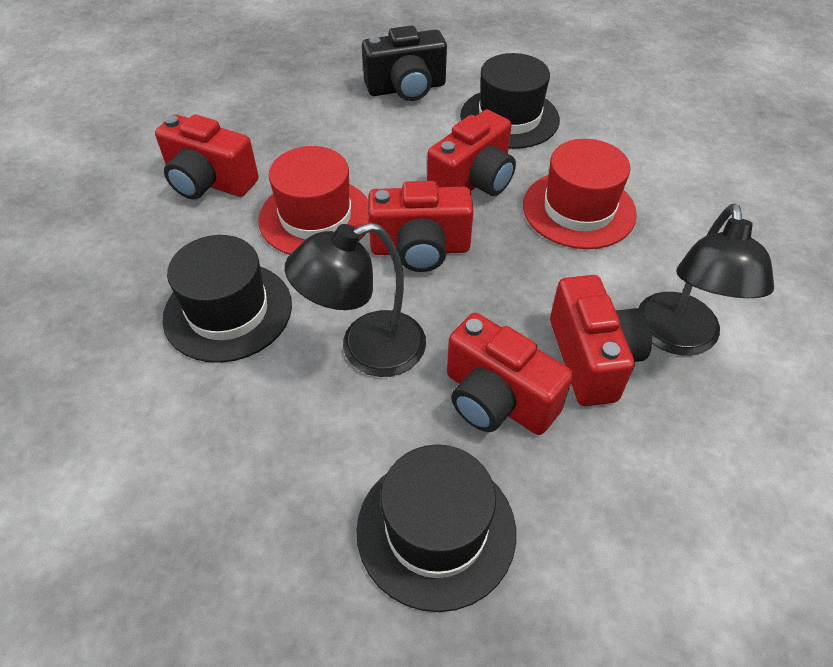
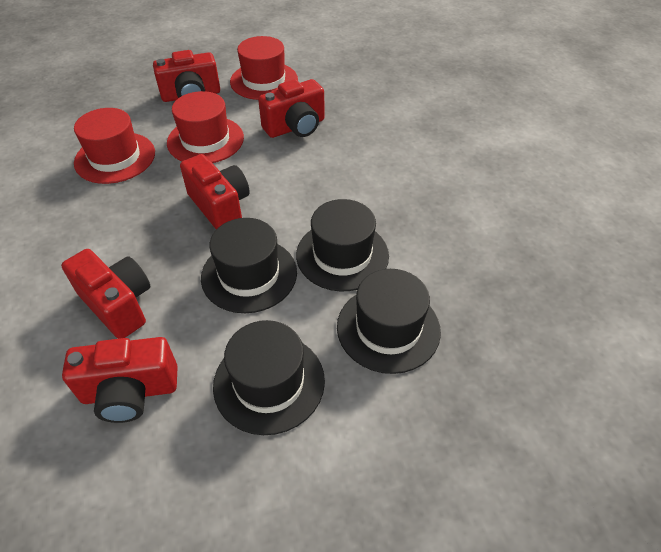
black camera: [362,26,447,101] = 1 -> none = 0
black hat: [162,235,292,363] [356,444,516,612] [460,53,560,149] = 3 -> [201,218,297,313] [213,320,325,435] [296,199,389,291] [337,269,441,374] = 4
black lamp: [285,223,426,377] [638,203,774,355] = 2 -> none = 0
red hat: [258,146,369,255] [523,139,637,249] = 2 -> [74,108,155,184] [167,91,244,163] [230,36,298,100] = 3

